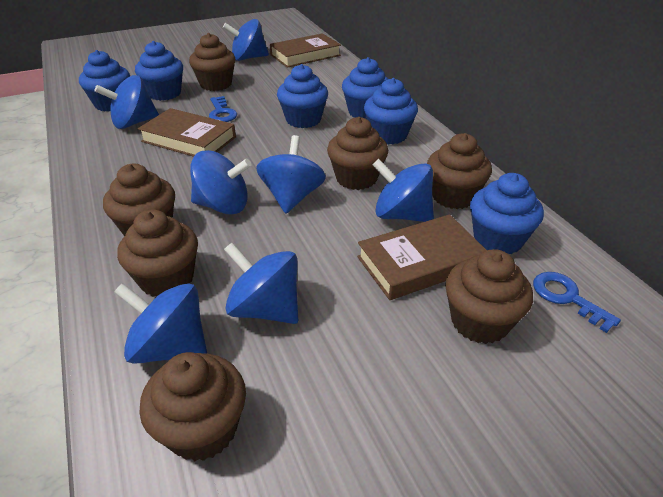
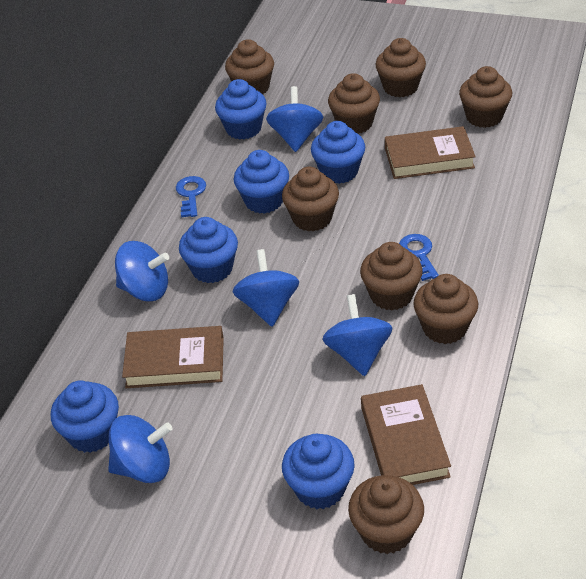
blue spinning top: [95,75,159,129] [114,283,207,364] [190,150,252,214] [223,19,269,61] [224,243,298,324] [256,135,326,213] [373,159,434,222] = 7 -> [108,415,173,483] [115,241,169,301] [232,249,299,327] [266,86,323,152] [322,294,393,376] = 5
brown cupcake: [103,163,175,236] [117,210,198,297] [139,352,246,462] [189,33,235,91] [327,117,388,190] [427,133,492,209] [445,249,533,344] = 7 -> [225,39,274,94] [282,167,339,232] [328,73,380,134] [348,475,424,554] [360,242,423,310] [375,38,426,97] [413,274,478,344] [459,66,512,128] = 8

